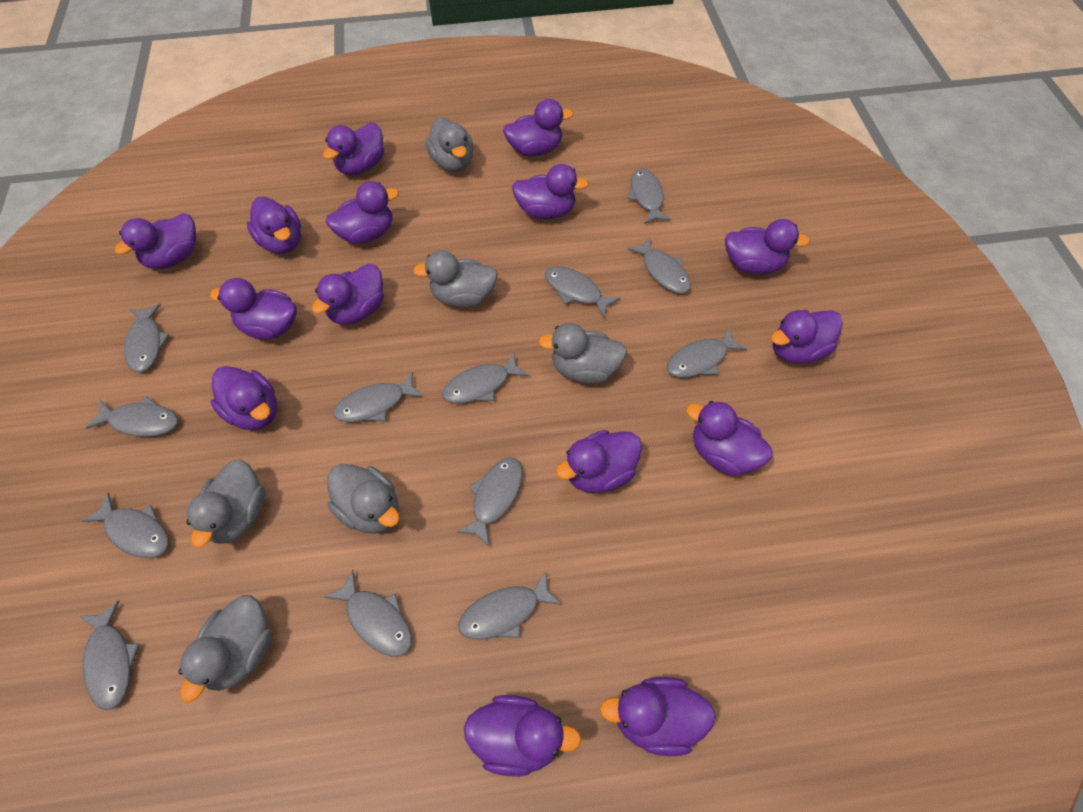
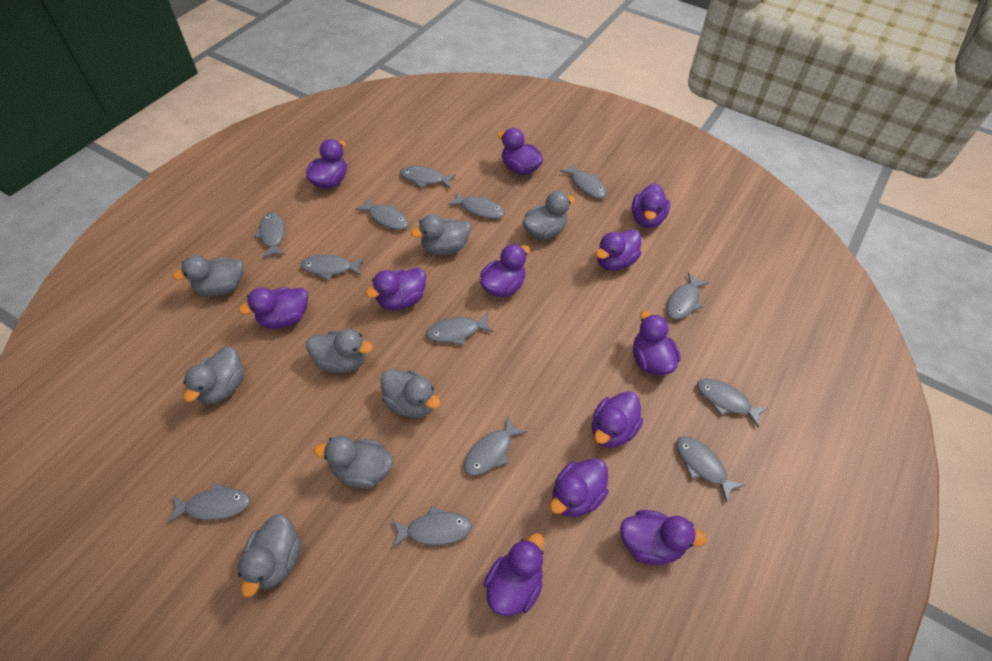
grey duck: [178,595,272,702] [186,460,265,548] [328,464,400,534] [413,250,498,307] [425,117,474,172] [538,323,627,384] = 6 -> [173,255,243,297] [183,347,244,404] [238,514,301,598] [306,329,373,373] [314,436,393,489] [380,369,440,418] [411,215,471,255] [522,191,575,240] = 8
purple duck: [115,213,196,269] [210,278,297,340] [211,366,277,430] [246,197,301,254] [312,264,384,325] [323,123,384,175] [326,181,399,244] [464,695,582,777] [503,99,573,156] [512,164,588,219] [556,430,642,493] [600,677,716,756] [686,401,773,476] [725,219,810,274] [771,310,843,364] = 15 -> [239,287,308,329] [306,139,347,189] [366,268,426,310] [480,244,530,297] [484,533,544,616] [497,128,544,175] [550,458,609,517] [592,391,643,448] [596,229,641,271] [620,510,707,565] [632,183,670,228] [633,311,681,375] = 12

